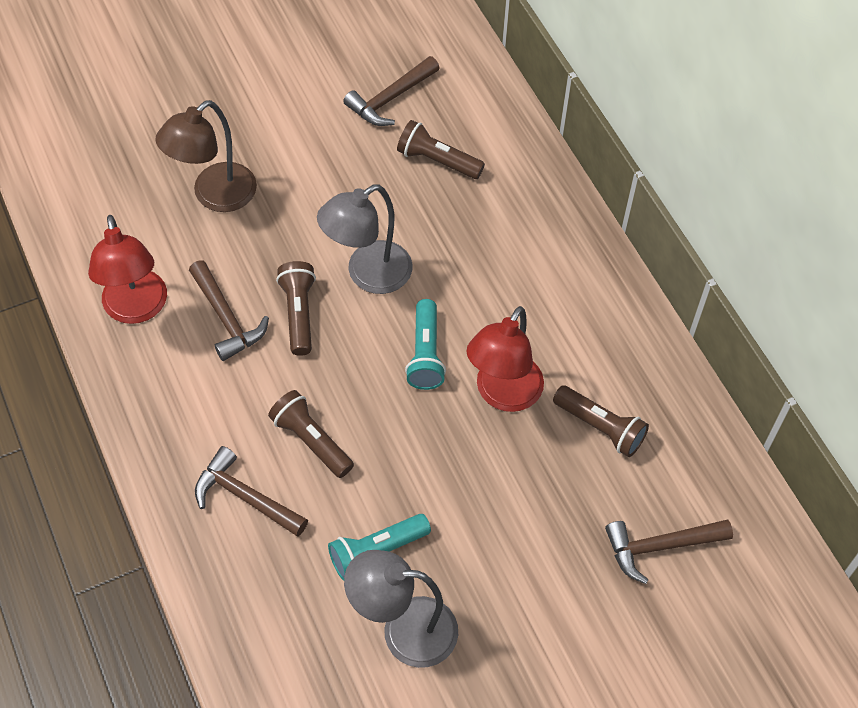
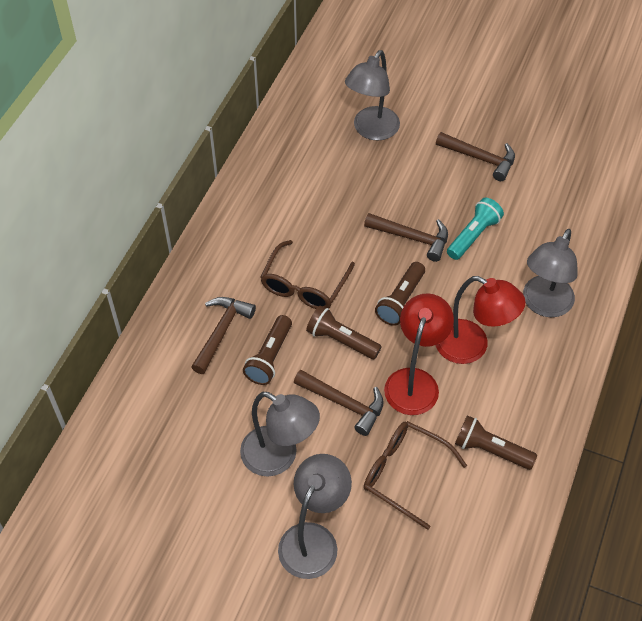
brown glasses: none = 0 -> [260,240,355,309] [364,421,467,530] = 2
brown lamp: [155,100,257,212] = 1 -> none = 0
grey lamp: [317,184,412,294] [344,550,458,668] = 2 -> [240,392,320,477] [278,454,352,579] [345,50,400,141] [523,229,578,317] = 4
turquoise flashlight: [328,514,431,581] [405,299,446,390] = 2 -> [447,198,504,260] = 1

